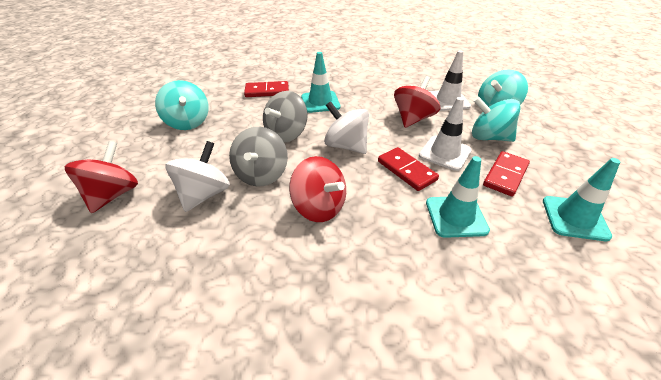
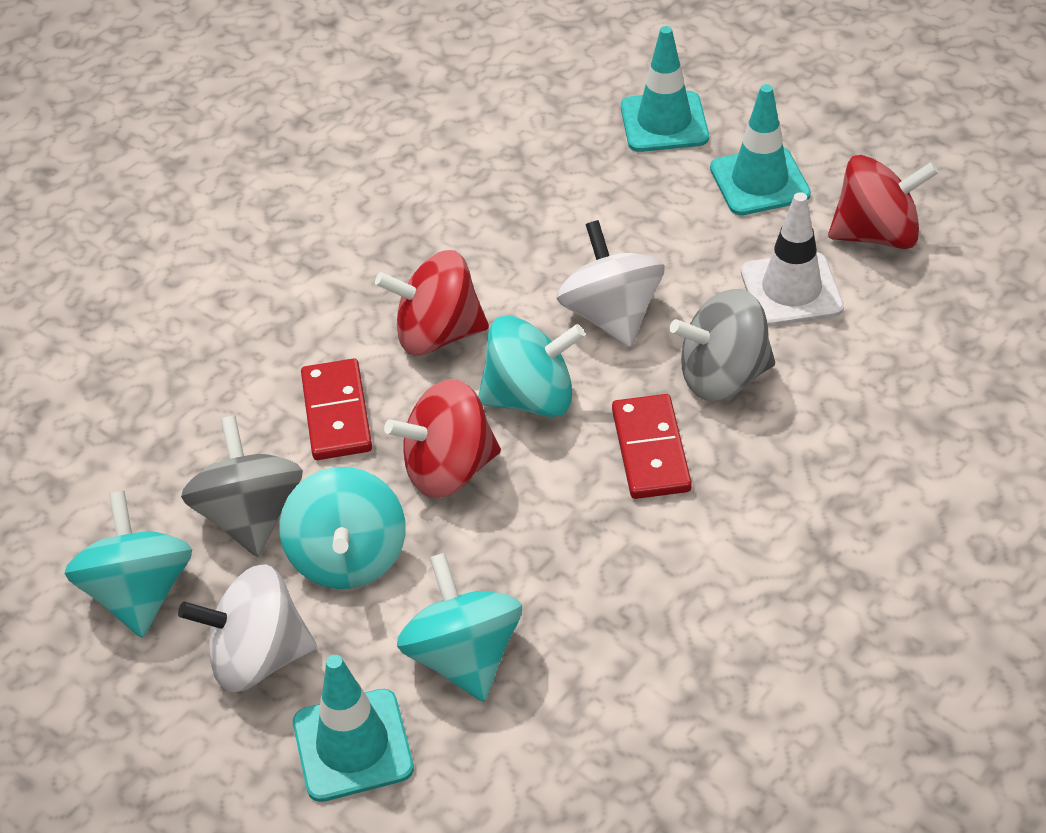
red domino: [244,81,289,97] [378,147,439,191] [483,151,530,196] = 3 -> [301,358,372,460] [612,394,692,499] = 2
turquoise spinning top: [155,80,209,130] [472,96,521,142] [478,70,528,107] = 3 -> [64,491,192,638] [279,467,406,589] [397,553,522,702] [478,316,585,417] = 4
white traffic cone: [419,97,472,171] [429,50,471,111] = 2 -> [741,192,844,326] = 1

